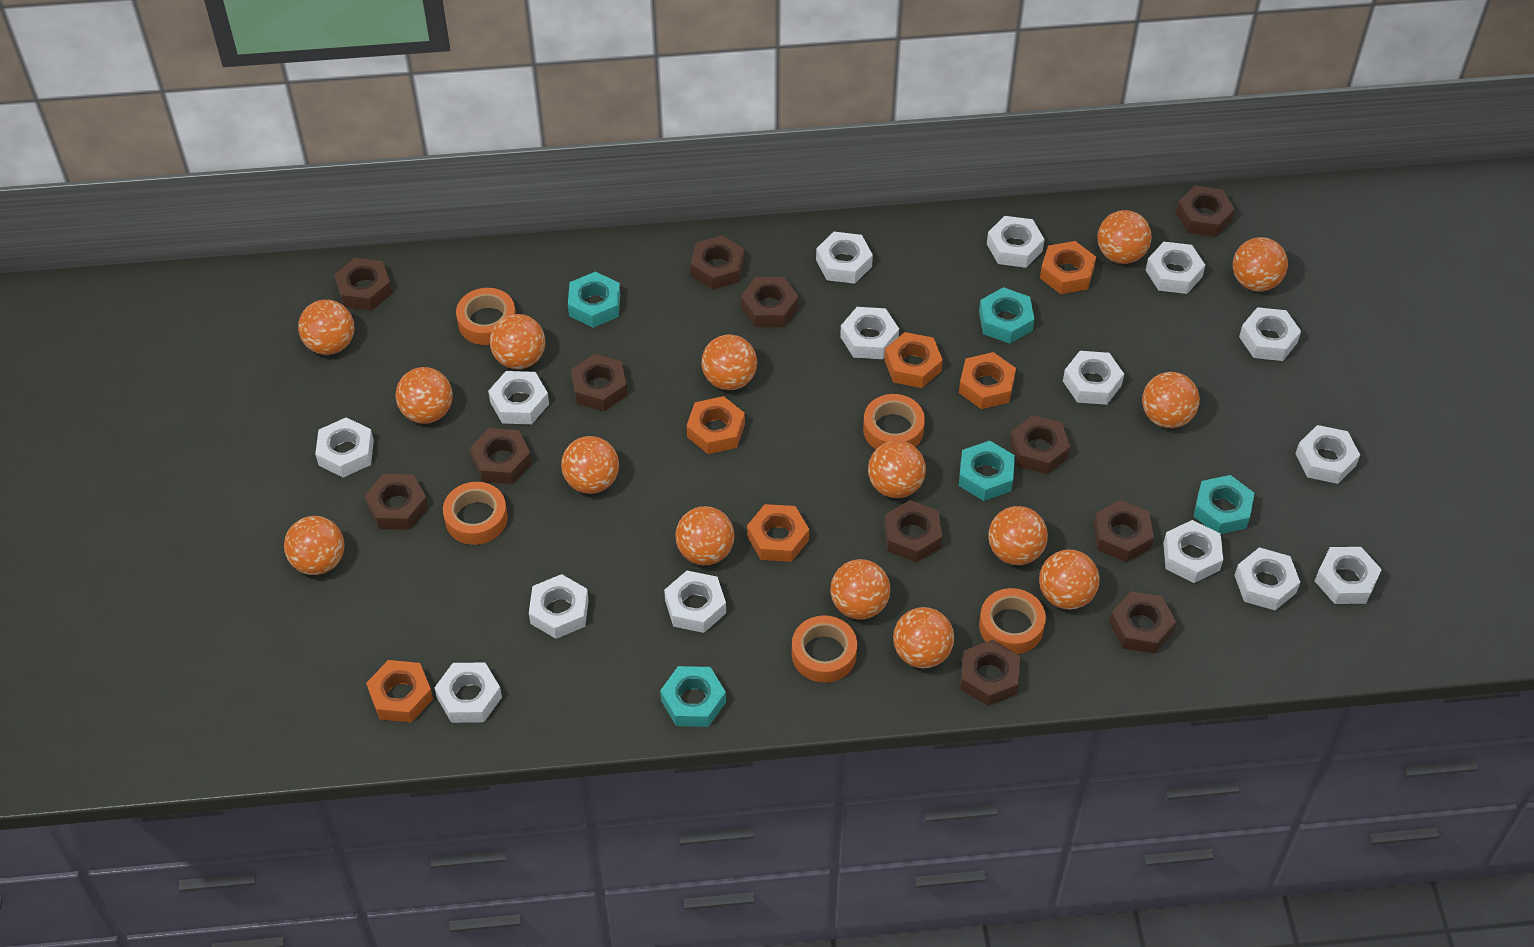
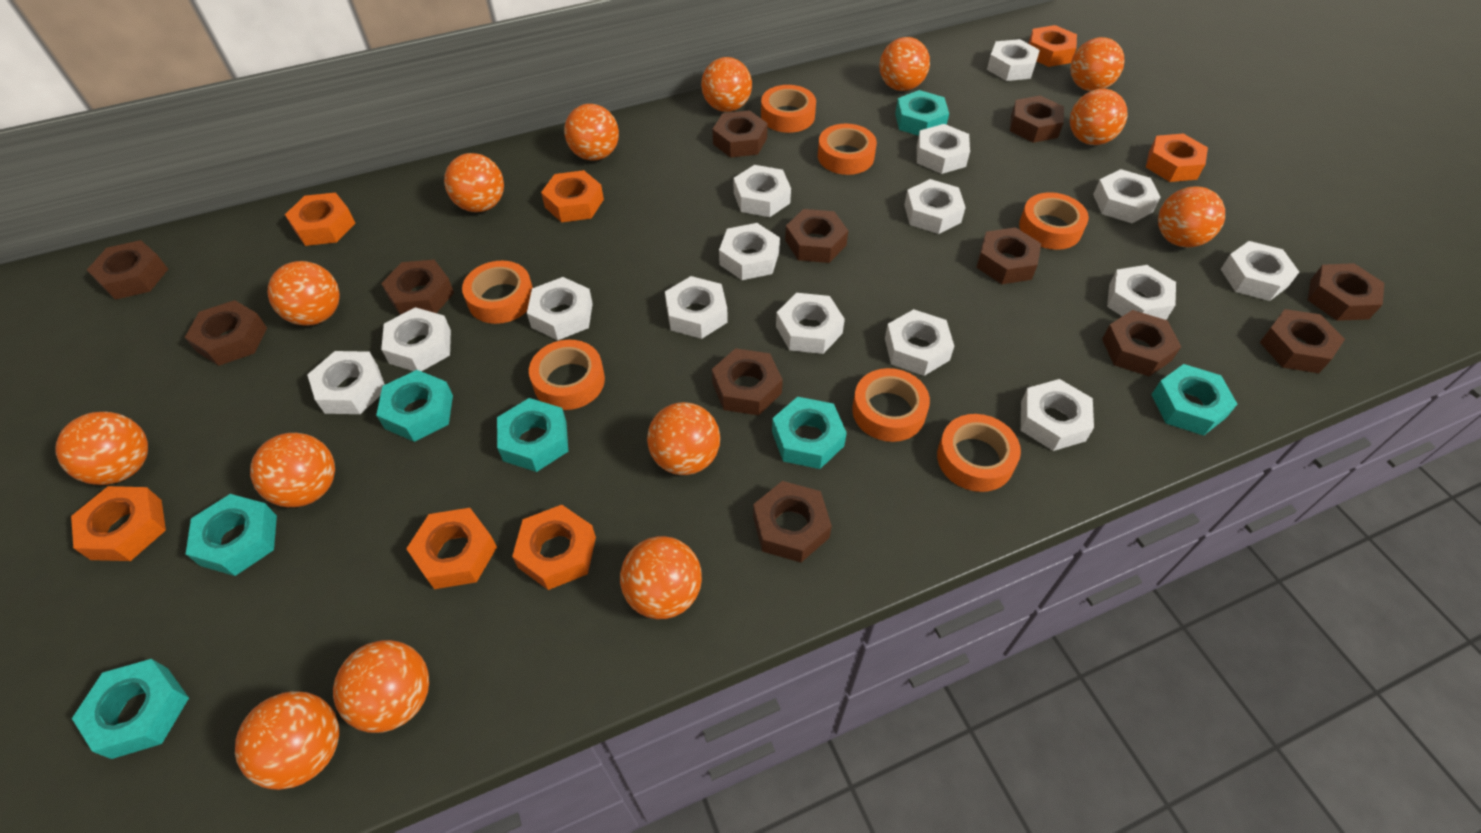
orange ball: [284,516,345,575] [298,300,354,355] [396,367,453,424] [490,314,545,369] [561,436,619,494] [675,506,735,565] [701,335,757,390] [830,559,891,620] [868,441,926,498] [893,607,954,668] [988,506,1048,565] [1039,549,1099,610] [1097,210,1152,264] [1142,372,1200,428] [1233,237,1288,292] = 15 -> [56,412,148,485] [235,691,339,790] [250,433,335,507] [268,261,340,326] [333,640,429,733] [444,153,504,212] [564,104,619,161] [620,536,702,619] [647,402,720,475] [701,57,752,112] [879,37,930,91] [1070,37,1124,91] [1070,89,1127,145] [1158,187,1225,247] = 14
orange nut: [366,660,433,723] [687,396,745,454] [747,504,809,562] [884,332,943,388] [959,352,1016,409] [1040,241,1096,294] = 6 -> [71,486,166,561] [285,192,355,246] [406,508,497,589] [512,505,596,590] [541,170,604,222] [1028,25,1077,67] [1146,134,1208,182] = 7
orange tape: [443,482,508,545] [456,288,516,345] [792,615,857,683] [863,394,925,449] [979,588,1046,654] = 5 -> [462,261,533,324] [529,340,605,410] [761,85,816,133] [818,124,877,175] [852,368,930,442] [937,414,1021,492] [1019,192,1089,250] = 7
turquoise nut: [568,272,620,328] [660,666,726,727] [959,441,1015,501] [979,287,1034,344] [1193,475,1255,534] = 5 -> [72,659,189,759] [186,494,277,576] [376,370,453,442] [497,398,568,472] [772,397,847,469] [895,90,949,136] [1151,364,1237,436] = 7

